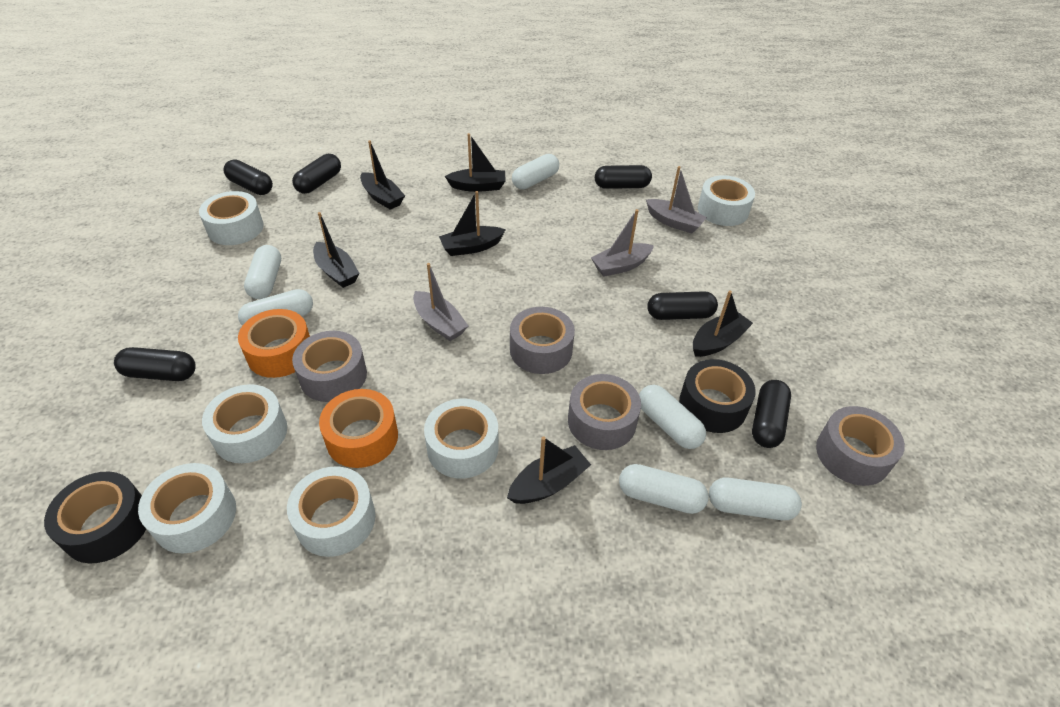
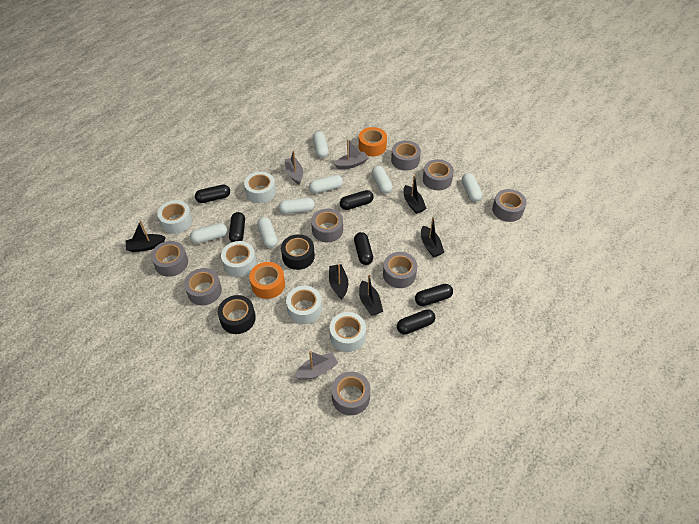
black boat: [313,212,360,288] [360,140,405,210] [439,191,506,256] [445,133,506,192] [507,436,591,504] [693,291,753,357] = 6 -> [126,220,166,252] [329,264,348,299] [359,275,383,316] [403,175,427,214] [421,217,444,257] = 5
grey tape: [292,331,367,402] [510,307,575,374] [568,374,641,450] [816,406,905,486] = 4 -> [151,241,188,277] [184,268,222,305] [311,209,343,242] [331,372,370,415] [383,252,417,288] [391,141,421,171] [423,159,454,190] [492,189,527,222] = 8
white capsule: [238,289,313,326] [244,245,281,299] [512,154,559,189] [619,464,709,514] [639,385,706,449] [709,478,802,520] = 6 -> [190,223,227,244] [257,217,278,248] [279,198,315,214] [309,175,343,193] [313,131,329,158] [372,166,393,194] [462,173,482,202] = 7
white tape: [138,463,236,553] [199,191,264,245] [202,384,287,463] [287,466,375,557] [424,399,499,479] [698,175,755,226] = 6 -> [157,200,193,234] [221,241,256,277] [244,172,276,203] [286,286,322,324] [330,312,366,352] = 5

